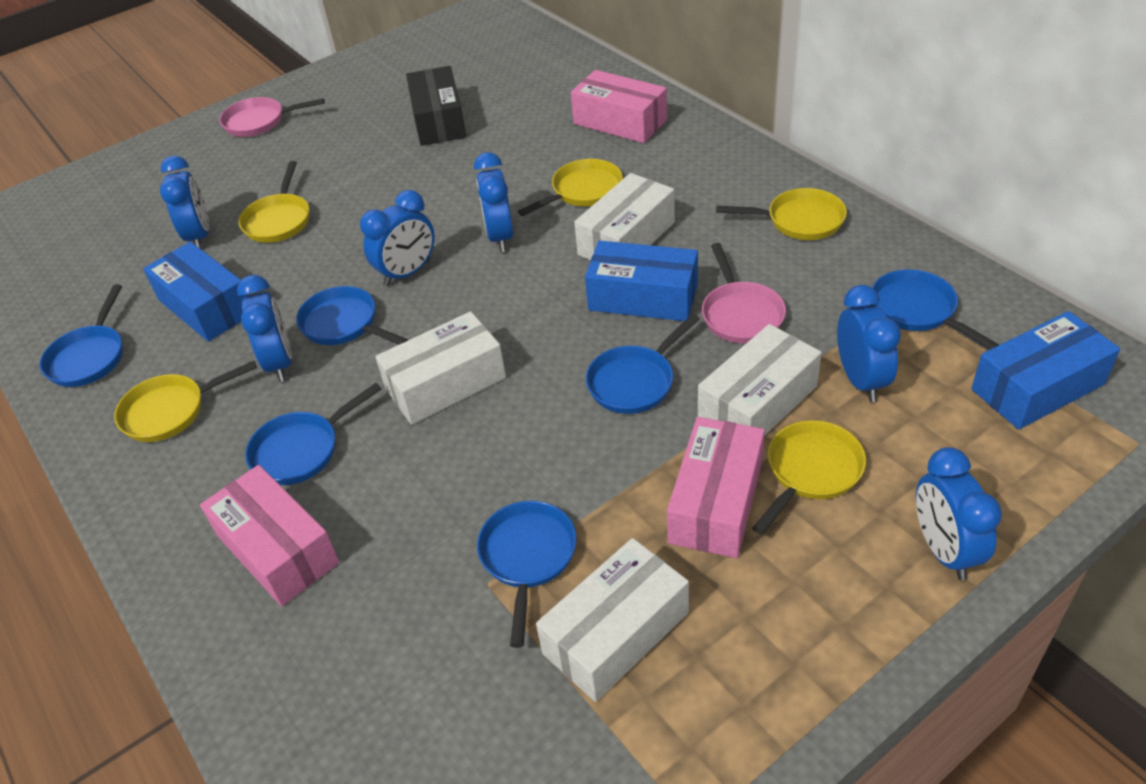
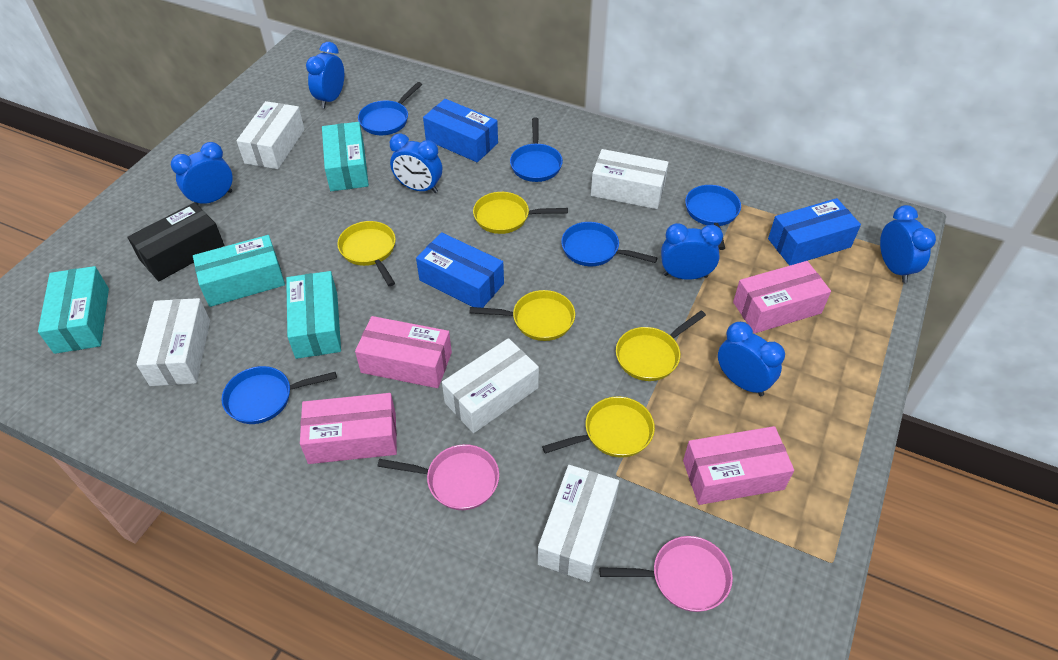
blue pan: [40,284,123,387] [245,383,382,485] [296,286,408,345] [477,501,577,648] [586,314,700,414] [872,269,999,350] = 6 -> [222,366,337,424] [358,82,422,135] [510,118,563,182] [561,222,658,266] [685,185,741,250] = 5
pink box: [200,465,339,606] [571,70,667,143] [667,417,765,558] = 3 -> [300,393,397,464] [355,316,452,388] [683,426,794,505] [733,261,831,333] = 4
turquoise box: none = 0 -> [38,266,109,354] [193,235,285,307] [286,271,341,359] [322,122,369,191] = 4
white box: [375,311,506,425] [536,538,689,702] [574,173,675,260] [698,324,822,436] = 4 -> [136,298,210,386] [236,101,305,169] [442,338,539,433] [538,465,619,582] [591,149,669,209] = 5

